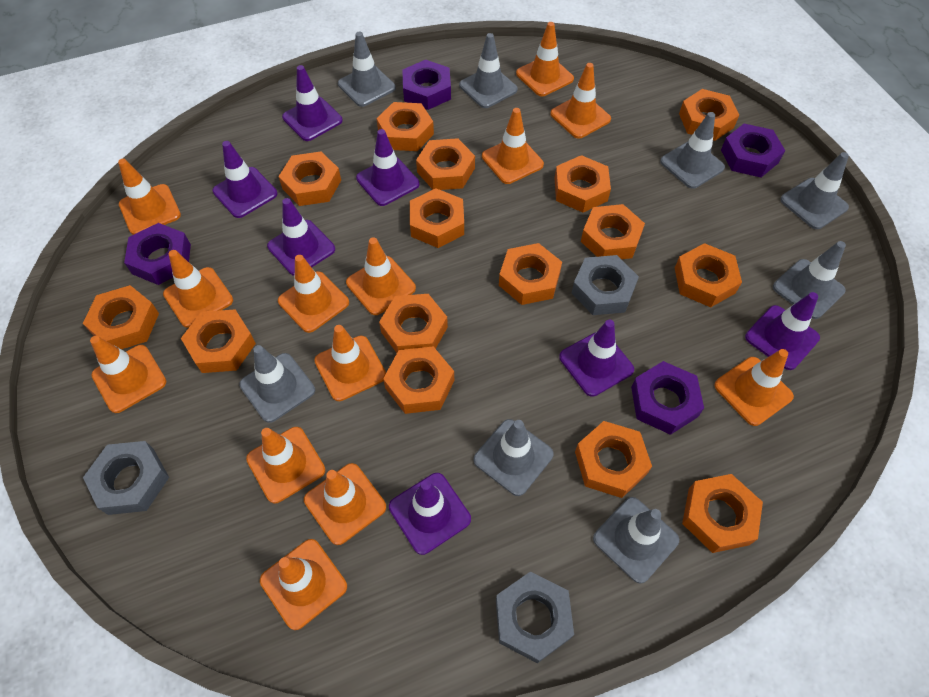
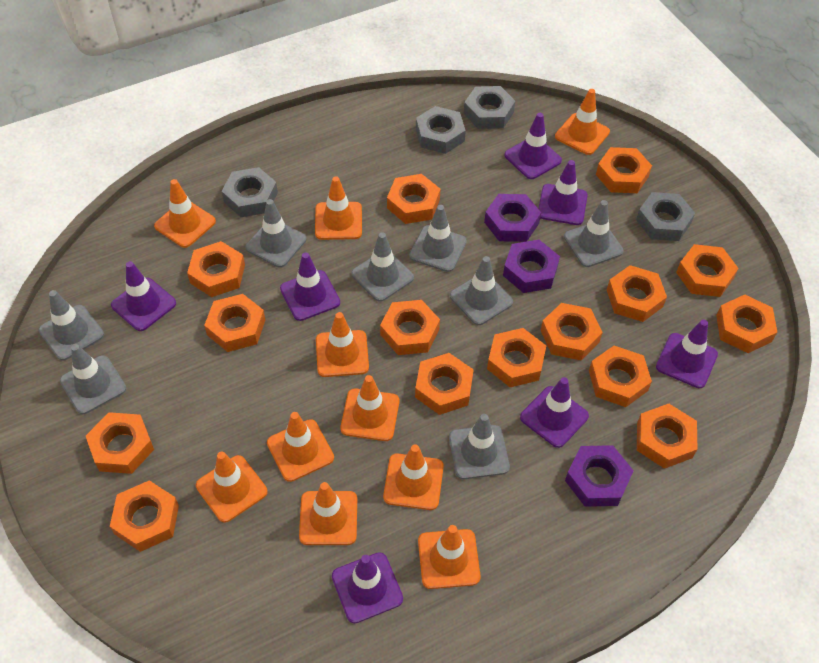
grey nut: [83,441,169,515] [496,571,574,663] [572,255,639,315] = 3 -> [222,167,278,217] [416,106,466,154] [464,86,515,129] [636,192,695,241] = 4
orange traffic cone: [90,336,166,413] [118,159,181,235] [163,250,233,328] [246,427,325,503] [260,539,347,630] [278,255,349,333] [304,463,386,545] [314,325,386,401] [346,237,416,315] [482,108,544,184] [516,22,574,96] [550,63,611,138] [715,349,794,426] = 13 -> [154,179,216,248] [196,451,267,523] [267,412,334,482] [299,482,357,545] [315,176,362,240] [316,312,369,377] [340,375,399,441] [383,444,444,510] [418,525,481,589] [555,89,610,155] = 10
purple nut: [124,223,191,285] [402,60,451,110] [631,361,704,435] [721,124,785,177] = 4 -> [484,194,541,242] [503,240,560,293] [565,445,634,507] = 3

